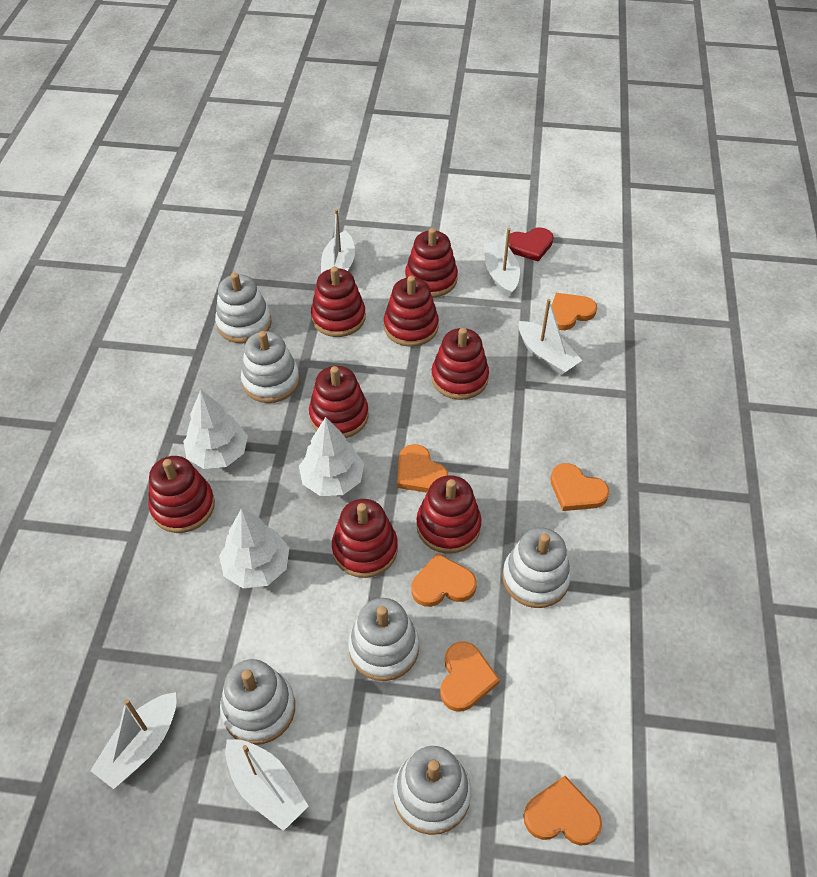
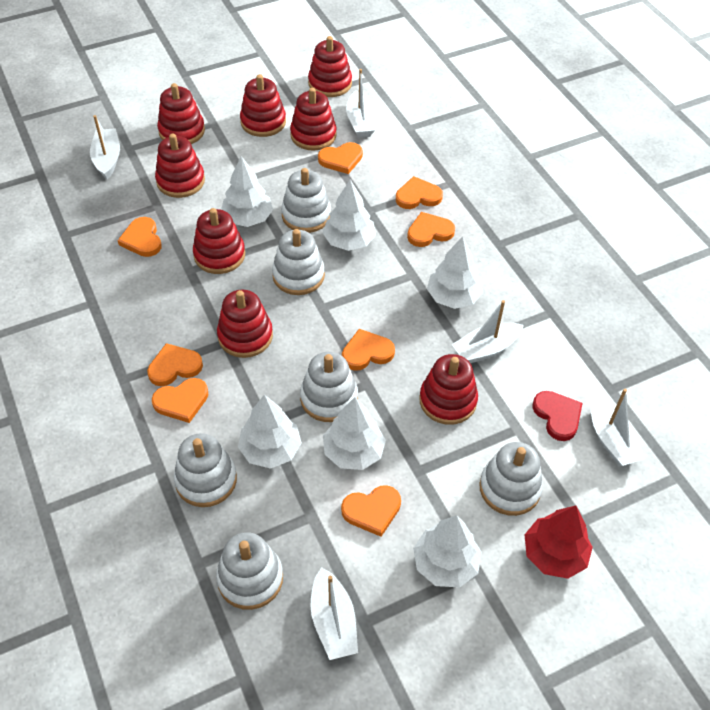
orange heart: [397,444,448,493] [411,553,477,607] [440,641,500,712] [523,776,602,846] [550,463,609,511] [552,293,597,330] = 6 -> [118,217,162,257] [147,343,203,386] [152,378,209,423] [318,142,363,174] [341,485,401,537] [342,329,395,371] [396,176,443,209] [407,212,455,247] = 8
red tree: none = 0 -> [525,506,593,579] = 1
white tree: [183,390,248,469] [219,508,289,588] [299,417,364,496] = 3 -> [221,156,273,227] [238,395,302,469] [323,180,376,251] [323,397,386,470] [413,515,482,588] [427,236,483,309] = 6

